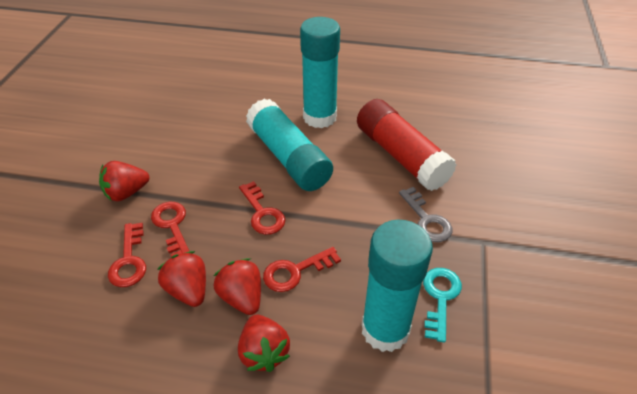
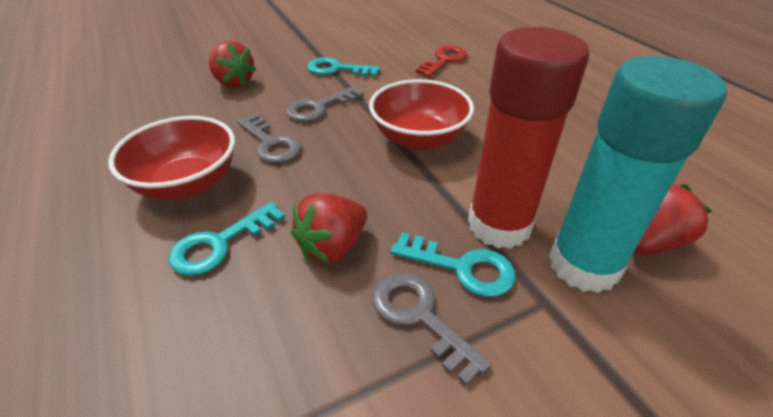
grey key: [399,187,453,242] = 1 -> [237,114,301,163] [286,86,364,122] [373,272,491,386] = 3
red bowl: none = 0 -> [108,116,235,200] [369,79,474,150] = 2
red key: [108,223,146,287] [151,202,190,257] [239,181,286,235] [263,247,341,292] = 4 -> [416,46,468,77] = 1
red strawberry: [99,161,149,201] [157,251,206,307] [214,258,261,315] [238,314,290,372] = 4 -> [209,41,256,88] [291,193,367,263] [634,184,713,255] = 3
turquoise glue stick: [246,99,333,191] [300,17,340,128] [362,220,433,352] = 3 -> [549,56,727,293] = 1
turquoise key: [423,268,462,342] = 1 -> [169,202,285,276] [307,57,380,77] [391,233,516,297] = 3

